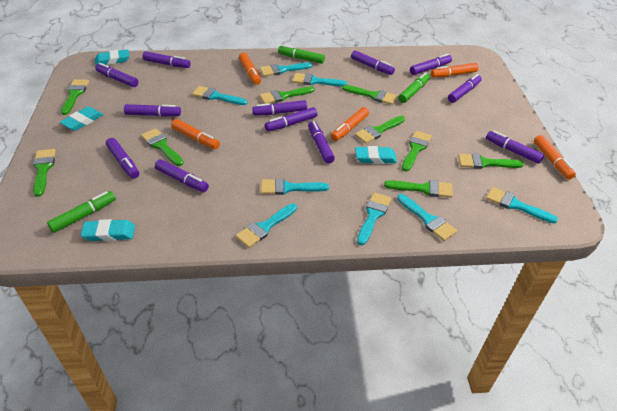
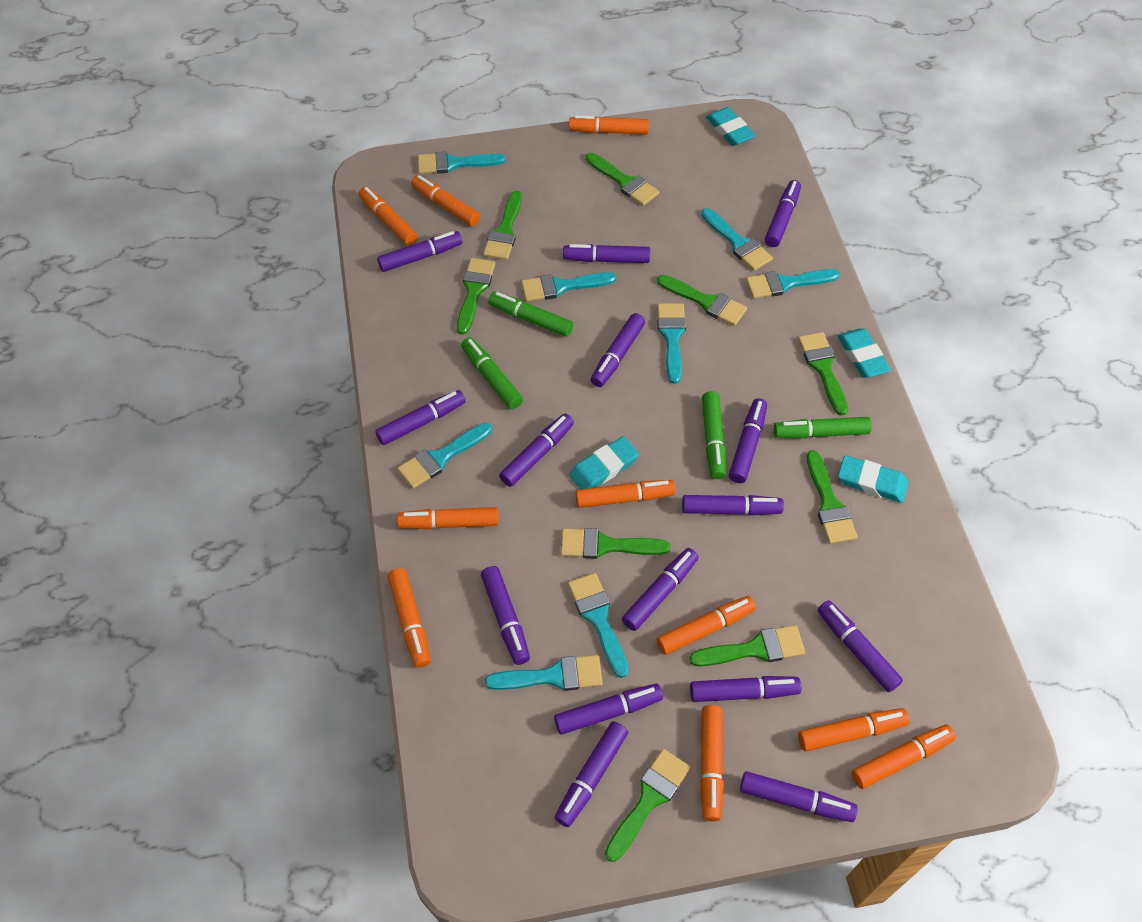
green marker: [47,191,116,233] [278,45,325,64] [398,72,430,103] = 3 -> [461,337,523,409] [488,292,573,337] [702,391,726,479] [774,417,872,438] = 4
orange marker: [171,119,220,149] [239,53,261,85] [331,107,369,141] [431,63,479,78] [534,135,576,179] = 5 -> [359,187,418,245] [388,568,431,668] [397,507,499,529] [411,175,480,226] [569,115,649,134] [575,480,676,508] [657,596,756,655] [700,705,724,821] [798,708,909,751] [851,724,956,789] = 10
purple marker: [95,63,138,87] [106,138,139,179] [124,104,181,117] [143,51,190,68] [155,159,209,192] [252,100,307,116] [265,107,318,131] [308,121,335,164] [351,50,395,75] [410,54,452,75] [448,74,482,103] [486,131,544,164] = 12 -> [375,390,466,445] [377,231,462,272] [481,566,530,665] [499,414,574,487] [554,684,663,735] [555,721,628,827] [563,244,650,263] [591,313,645,387] [622,548,699,631] [682,495,784,516] [690,676,801,702] [729,398,767,483] [740,771,858,822] [765,180,801,247] [818,600,903,692] = 15

